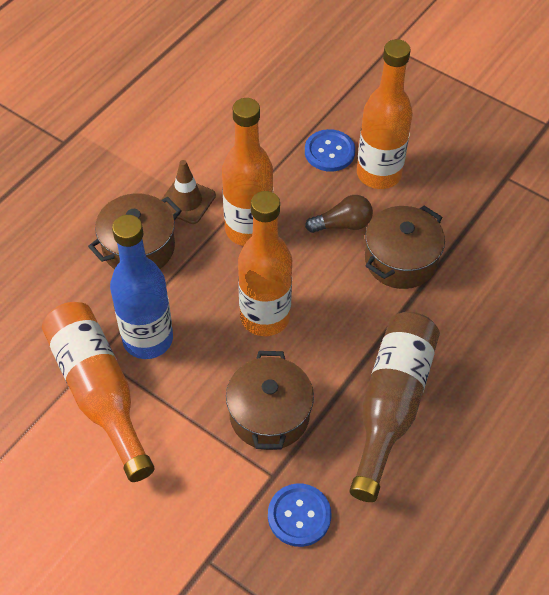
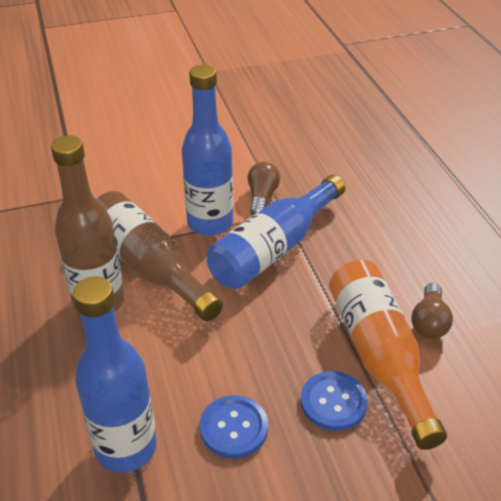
blue bottle: [110,215,173,359] = 1 -> [73,276,157,473] [182,64,233,236] [207,175,345,289] = 3
brown bottle: [350,312,440,502] = 1 -> [51,135,124,314] [97,191,223,321] = 2
brown light bulb: [305,195,373,233] = 1 -> [248,162,280,215] [412,283,453,339] = 2
brown pot: [88,193,182,269] [226,351,314,450] [365,206,445,289] = 3 -> none = 0
brown traffic cone: [161,160,216,224] = 1 -> none = 0
orange bottle: [42,302,154,482] [222,98,273,246] [238,191,292,336] [357,39,413,189] = 4 -> [329,260,447,450] = 1

